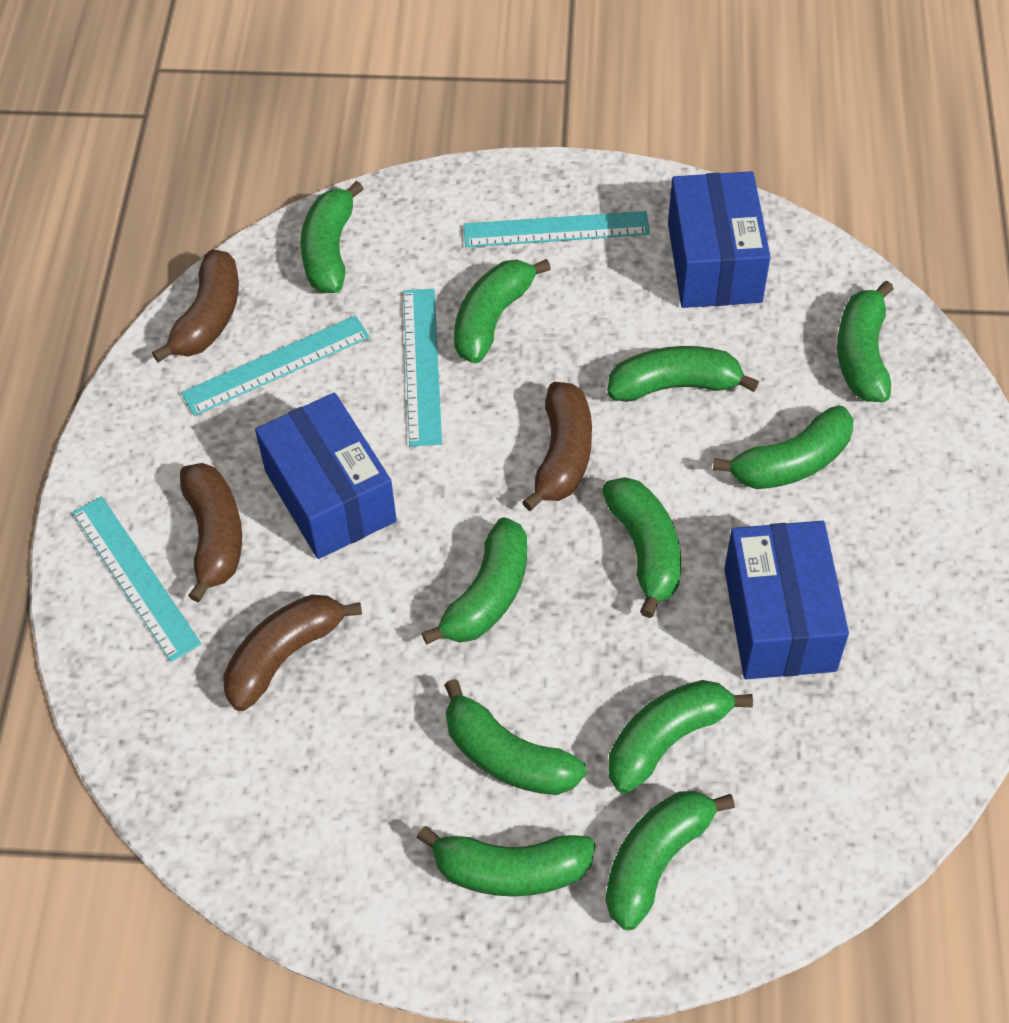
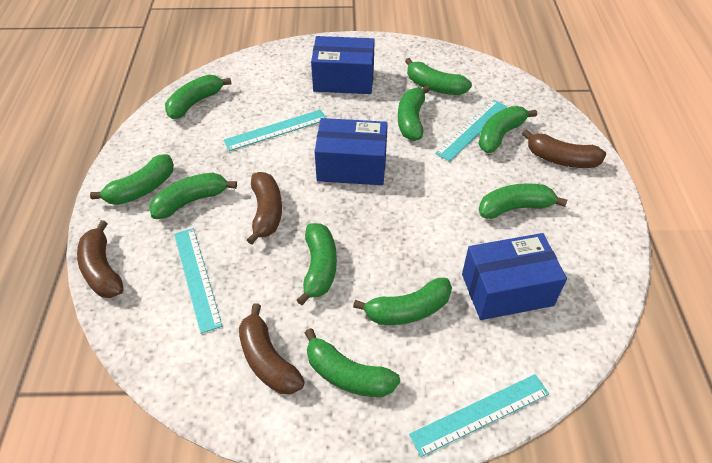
green banana: [300,181,364,293] [417,826,596,897] [422,517,527,645] [444,679,586,795] [454,259,551,364] [602,477,681,618] [606,791,735,930] [607,346,759,402] [608,680,753,794] [713,406,854,489] [837,281,894,402] = 11 -> [90,154,174,205] [149,172,237,219] [165,75,231,119] [297,223,337,305] [305,328,400,397] [353,278,452,325] [398,85,430,141] [405,58,472,95] [478,106,537,153] [479,183,567,219] = 10

